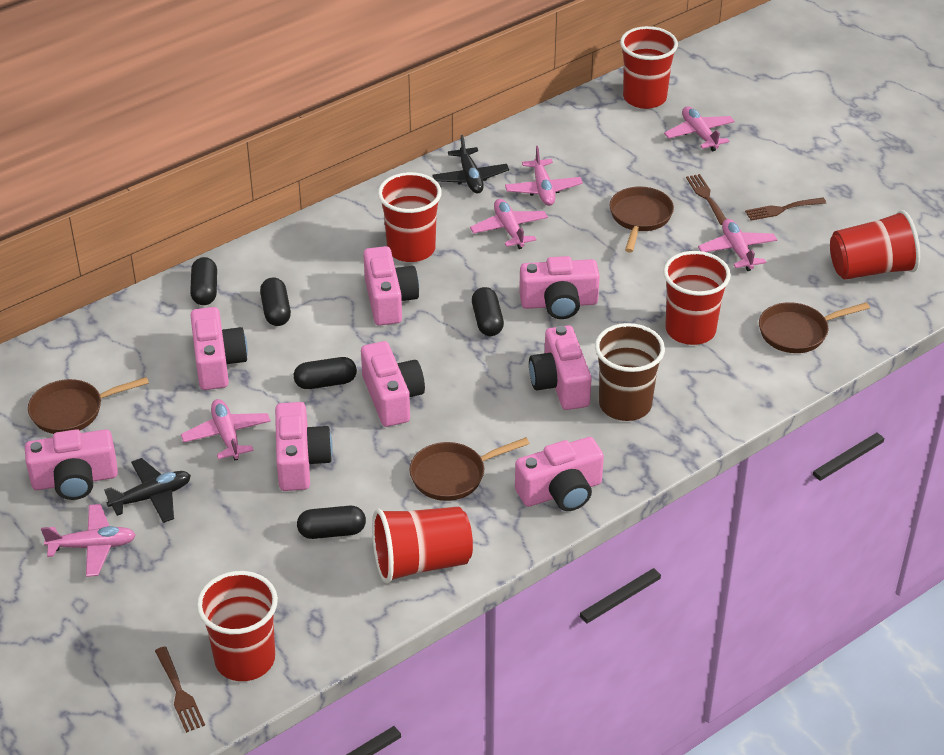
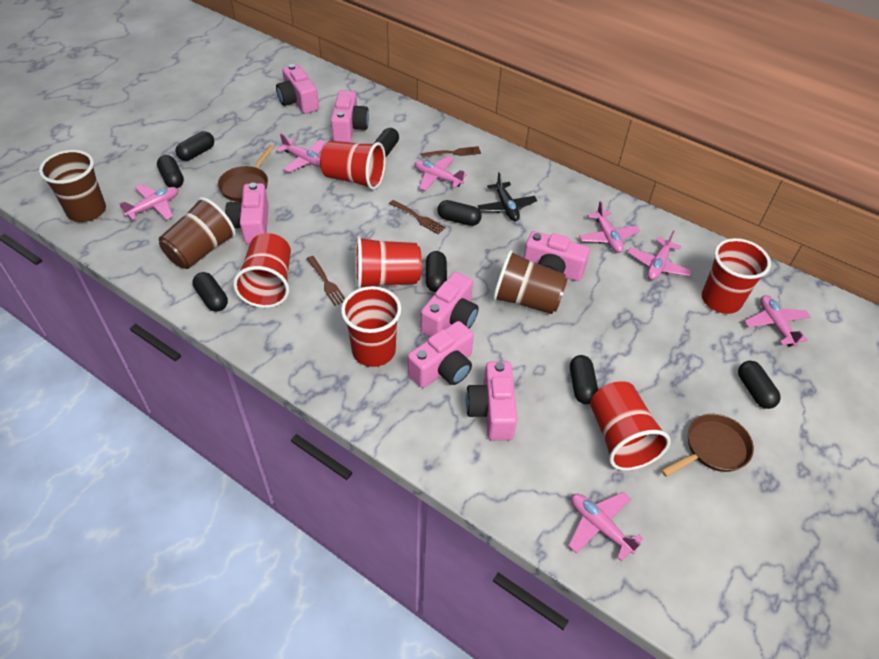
black capsule: [190,257,217,305] [260,278,291,326] [294,357,357,389] [297,506,366,539] [472,287,504,336] = 5 -> [157,155,184,188] [175,131,214,161] [192,272,228,312] [374,128,399,157] [426,251,447,292] [437,200,482,226] [570,355,598,404] [738,361,781,409] = 8
black plane: [104,458,191,523] [432,135,509,194] = 2 -> [478,172,537,221] = 1
brown cup: [595,323,665,421] = 1 -> [39,150,106,222] [159,197,236,269] [493,250,568,314] = 3
brown pan: [28,377,149,434] [409,437,530,501] [609,187,674,253] [759,302,870,353] = 4 -> [218,145,274,202] [661,414,754,477] = 2
pink camera: [25,429,118,500] [190,307,248,390] [275,402,333,491] [361,341,425,427] [363,246,419,326] [515,437,604,511] [519,256,600,319] [529,325,592,410] = 8 -> [225,183,269,245] [276,64,319,114] [331,90,369,142] [408,321,474,388] [420,272,479,337] [466,362,517,440] [523,231,590,281] = 7
pink plane: [41,504,136,577] [181,399,271,461] [470,199,548,249] [505,146,583,206] [664,106,735,151] [698,219,777,271] = 6 -> [119,184,178,220] [276,134,326,172] [415,156,467,191] [568,492,644,562] [579,201,640,253] [627,230,692,280] [744,295,810,347] = 7

